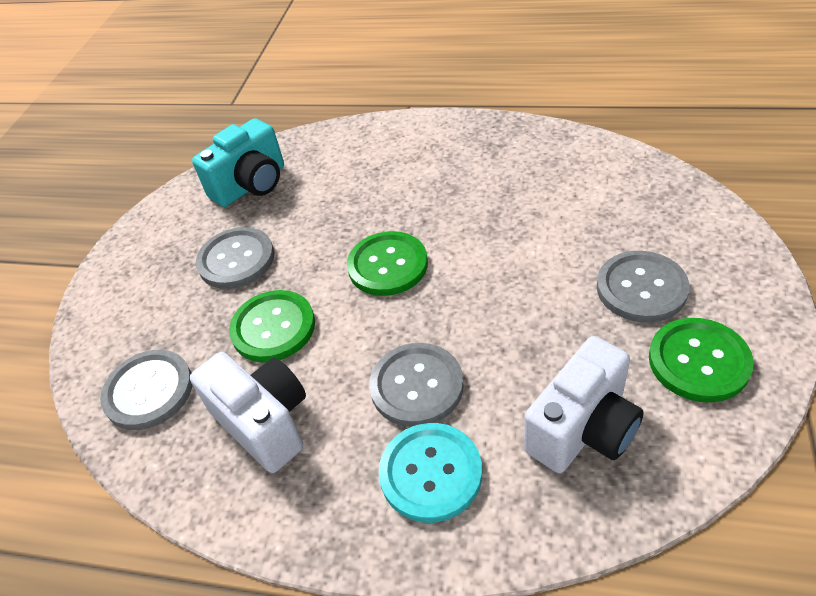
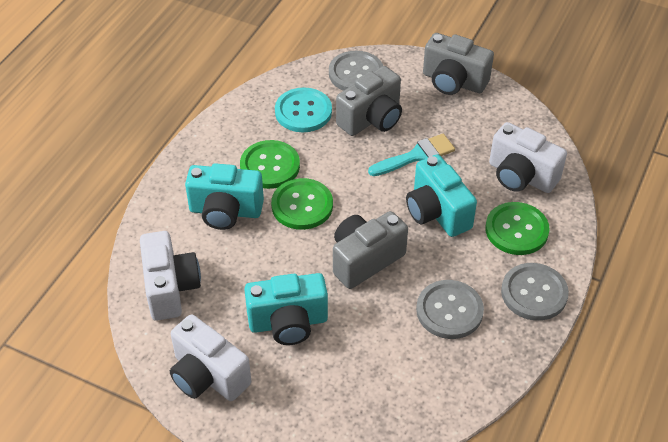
grey button: [100,350,192,430] [196,227,274,289] [369,343,464,427] [597,251,690,323] = 4 -> [329,51,383,91] [416,280,484,339] [501,263,569,321] = 3
grey camera: none = 0 -> [333,211,408,289] [336,66,402,136] [423,33,494,95] = 3
turquoise brush: none = 0 -> [368,134,455,176] = 1
turquoise camera: [192,118,284,207] = 1 -> [185,163,264,230] [244,273,328,345] [406,154,477,237] = 3
white camera: [190,352,306,473] [524,336,644,473] = 2 -> [140,231,201,321] [170,314,251,401] [489,122,567,193] = 3

